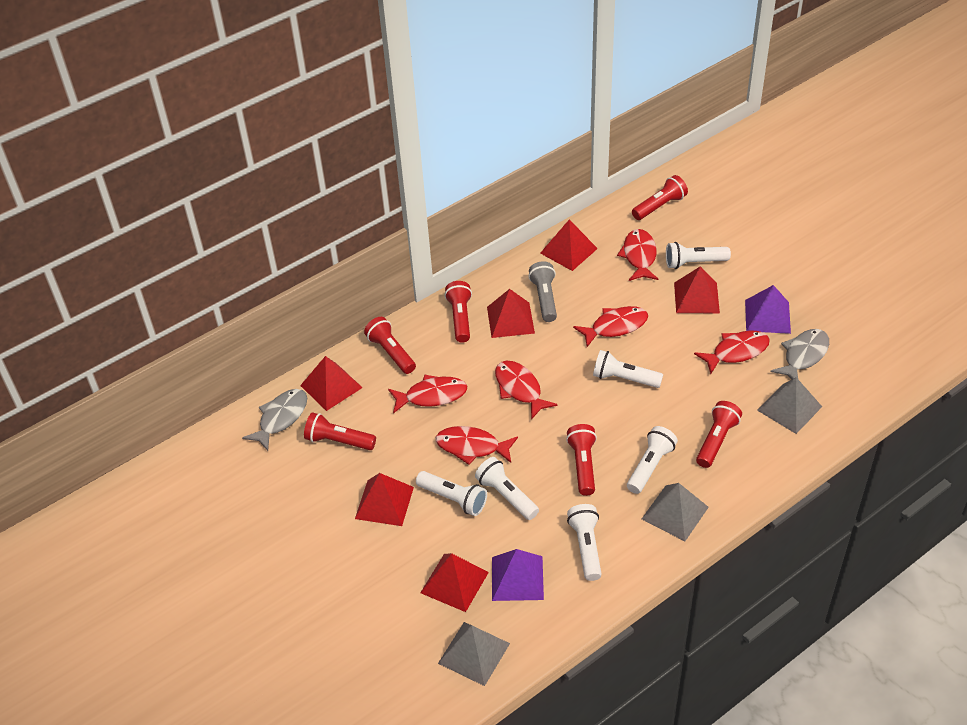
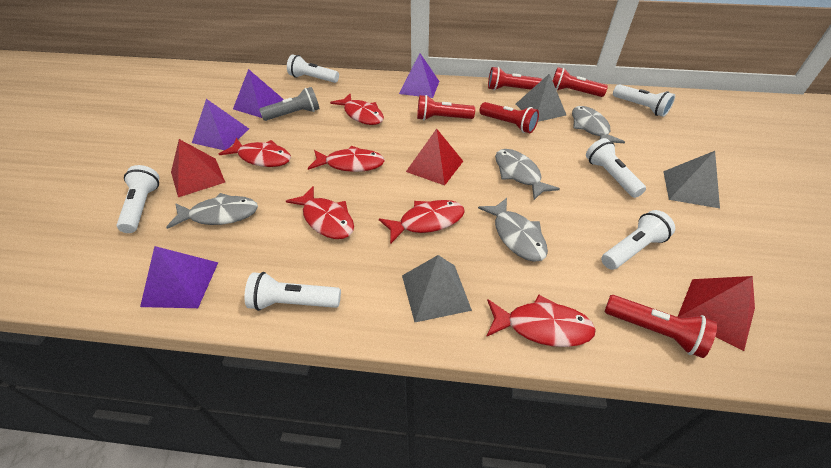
grey fish: [242,389,307,451] [771,329,829,379] = 2 -> [166,193,258,229] [478,198,548,262] [495,149,560,200] [572,106,625,143] = 4
purple pyramid: [492,549,544,601] [745,285,791,334] = 2 -> [140,246,218,308] [192,99,249,150] [233,69,284,118] [399,53,439,98] = 4
red flashlight: [304,412,376,450] [364,317,416,374] [445,281,472,343] [566,424,597,496] [632,175,688,220] [696,401,742,468] = 6 -> [417,95,475,120] [479,102,539,133] [488,67,542,90] [553,67,608,97] [604,295,717,358] = 5
red pyramid: [300,356,363,411] [355,473,414,526] [420,553,489,612] [487,289,535,338] [540,220,598,271] [674,266,720,314] = 6 -> [171,139,225,197] [406,128,463,185] [678,276,755,351] = 3

